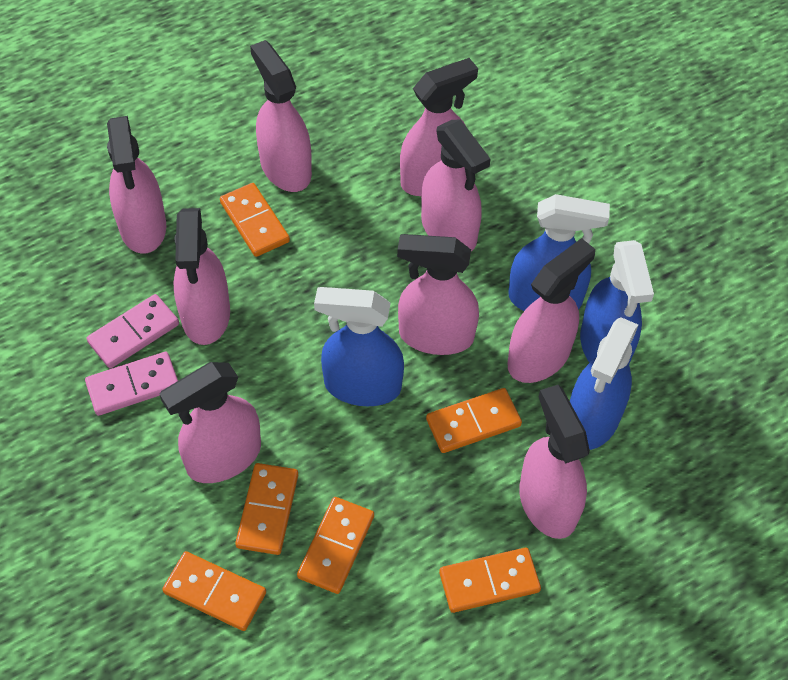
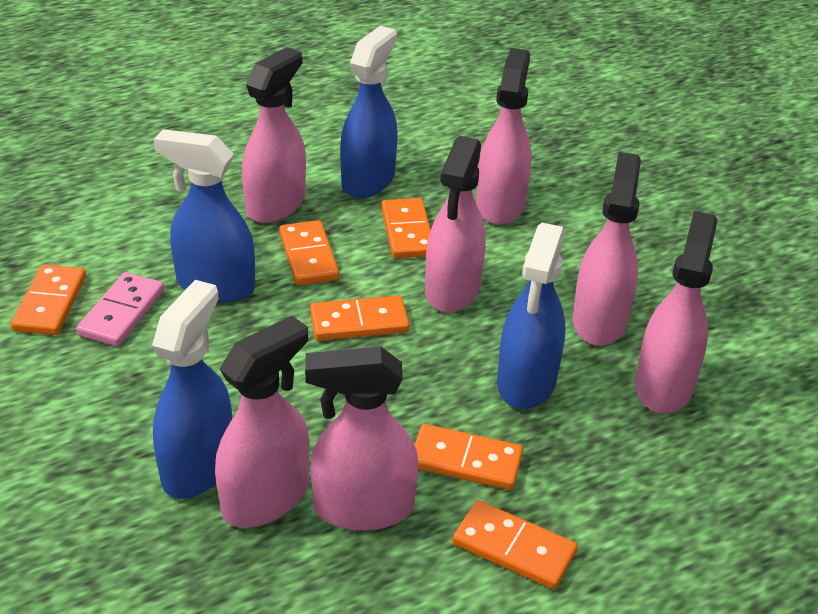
pink domino: [85,352,178,416] [87,294,179,368] = 2 -> [76,272,164,346] = 1
pink spray bottle: [107,116,166,254] [160,362,261,483] [174,208,230,345] [250,40,312,192] [397,234,479,355] [400,58,478,196] [421,120,491,251] [508,238,595,383] [519,385,590,539] = 9 -> [215,316,310,528] [242,47,306,223] [305,346,419,531] [425,136,486,313] [476,48,532,225] [572,152,641,346] [635,211,718,414] = 7

